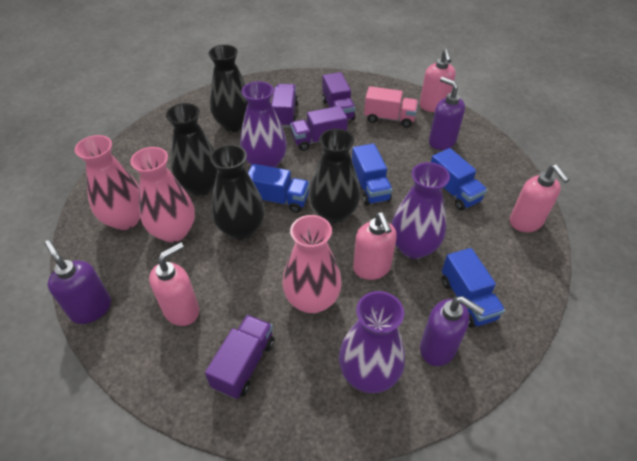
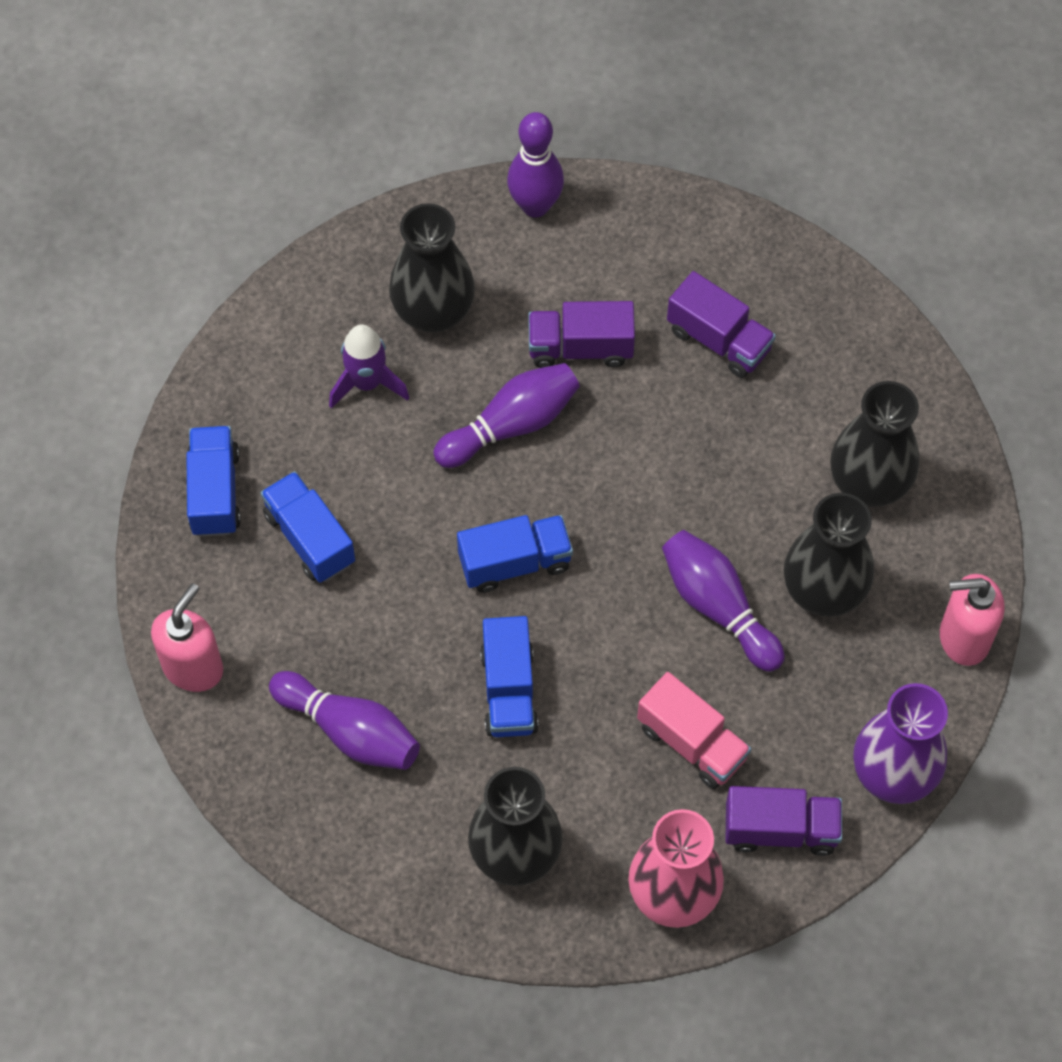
pink soap dispenser: [149,242,199,326] [353,212,397,280] [420,49,456,112] [510,165,570,232] = 4 -> [151,583,223,692] [940,574,1005,666] = 2
pink vase: [75,135,140,230] [130,147,195,243] [282,215,342,314] = 3 -> [628,809,724,928] = 1
purple bowling pin: none = 0 -> [269,671,420,770] [433,363,580,468] [507,112,564,217] [662,530,785,672] = 4
purple rocket: none = 0 -> [329,324,409,409] = 1
purple soap dispenser: [44,240,111,324] [420,296,485,366] [429,77,465,150] = 3 -> none = 0
purple truck: [205,315,274,399] [272,84,298,127] [290,106,348,151] [322,72,356,120] = 4 -> [528,301,635,368] [667,271,776,378] [726,786,842,856] = 3
purple vase: [240,81,287,168] [339,291,405,393] [391,162,450,259] = 3 -> [853,683,948,804] = 1

